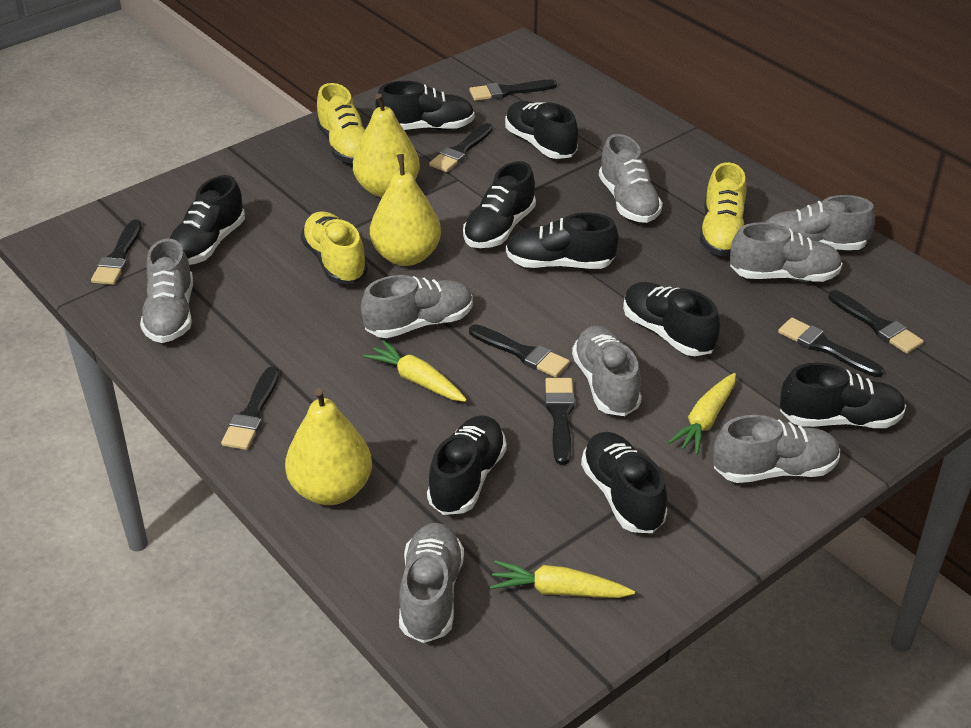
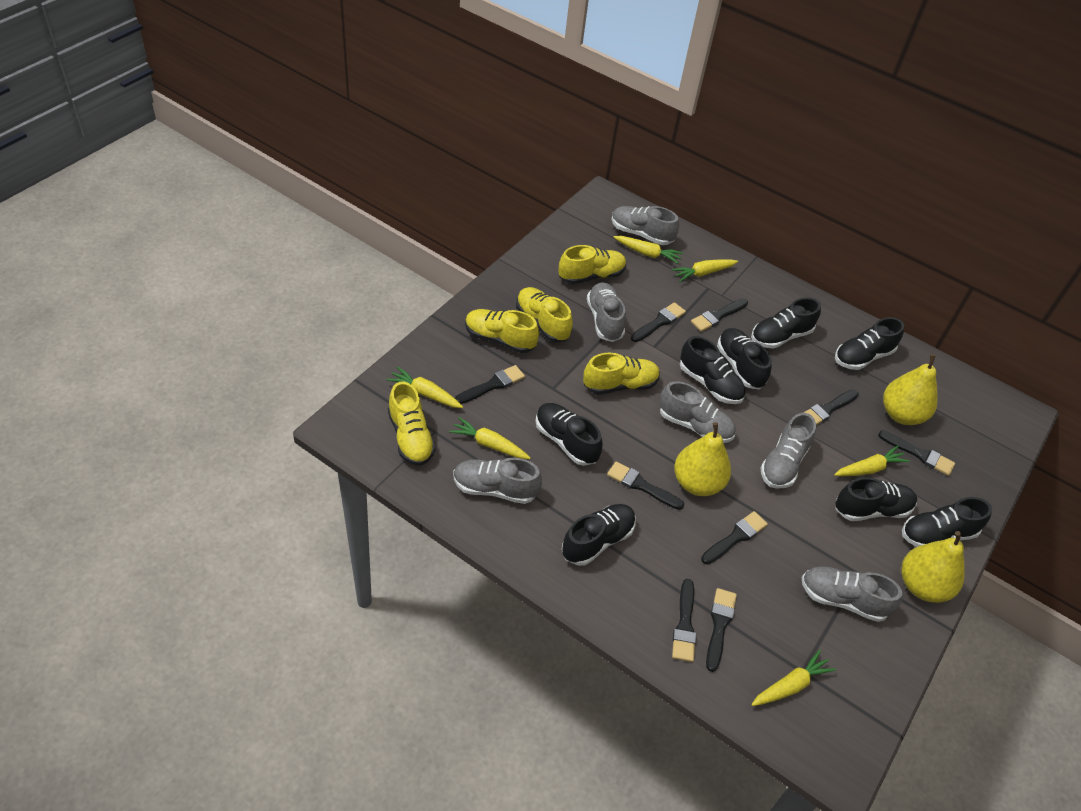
black brush: [91,219,142,285] [221,366,279,450] [429,123,493,172] [469,80,557,101] [469,324,570,377] [545,378,575,465] [778,318,884,377] [828,290,924,354] = 8 -> [455,365,525,404] [607,461,684,510] [631,302,686,342] [672,579,696,662] [691,298,748,332] [701,511,768,564] [706,588,737,672] [803,389,859,425] [878,430,955,476] = 9
black shoe: [169,175,245,265] [376,81,475,130] [427,415,507,515] [463,161,536,248] [505,101,578,159] [506,213,619,269] [581,432,667,533] [623,282,720,356] [780,363,906,428] = 9 -> [535,403,603,466] [562,504,636,566] [680,336,745,404] [717,328,772,389] [751,297,821,349] [835,317,904,370] [835,477,917,521] [902,497,992,547] = 8
grey shoe: [140,238,193,343] [361,275,473,338] [399,523,464,643] [572,326,642,416] [599,134,663,223] [713,415,840,483] [730,222,843,282] [766,195,875,250] = 8 -> [453,458,542,504] [587,282,626,342] [611,206,679,245] [659,381,736,443] [760,413,816,489] [802,566,902,622] = 6
yellow carrot: [364,340,467,402] [490,560,635,598] [667,373,736,455] = 3 -> [386,366,463,408] [449,417,531,459] [613,236,683,264] [671,259,738,282] [751,650,836,706] [834,446,910,476] = 6
yellow shoe: [301,211,368,284] [316,83,365,164] [700,162,746,256] = 3 -> [388,382,436,466] [465,309,539,353] [516,287,573,342] [558,245,626,284] [583,353,660,395] = 5

